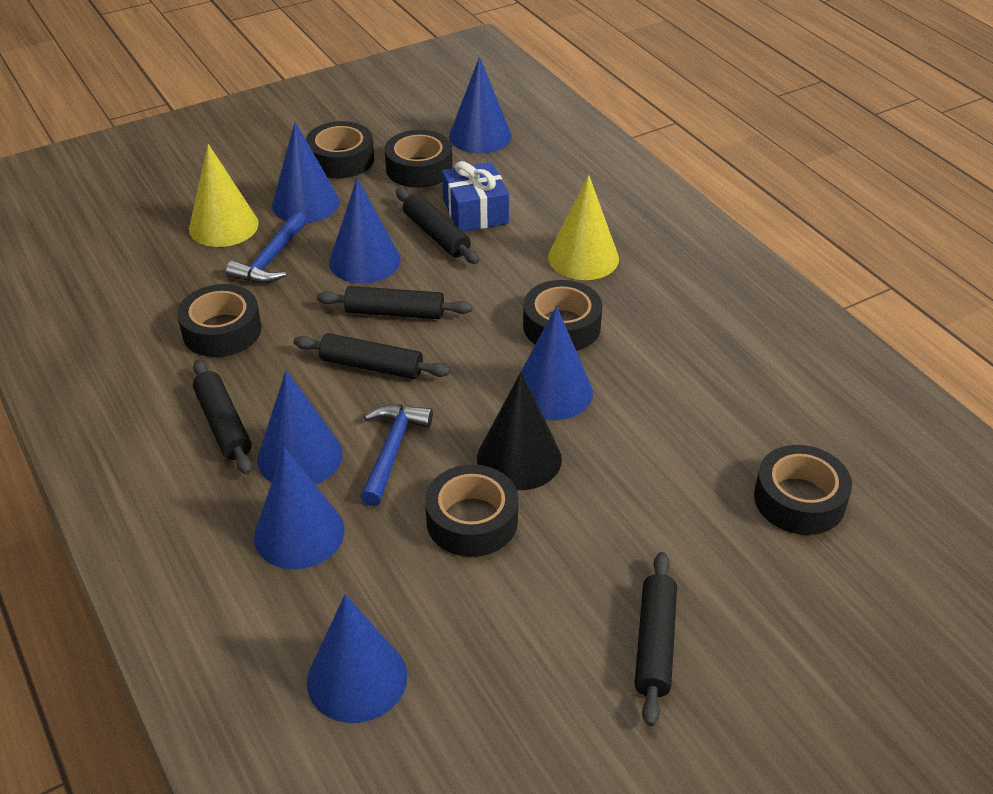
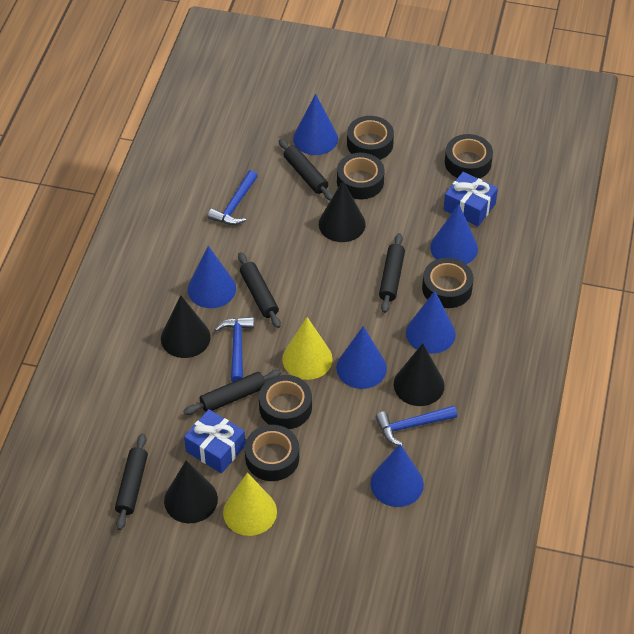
black cone: [477,372,562,490] = 1 -> [161,296,210,358] [164,460,218,523] [319,181,366,242] [394,343,444,406] = 4
blue cone: [254,447,344,569] [257,370,343,485] [272,122,340,223] [307,594,407,723] [329,178,401,284] [449,57,512,153] [515,306,593,420] = 7 -> [188,246,236,308] [293,94,338,155] [336,326,387,389] [370,444,424,507] [406,291,456,354] [430,204,478,264] = 6
blue gift: [442,161,509,232] = 1 -> [184,409,245,473] [444,172,498,226] = 2
blue hammer: [226,211,307,283] [360,404,433,506] = 2 -> [208,170,258,225] [215,317,254,382] [376,405,457,446] = 3

